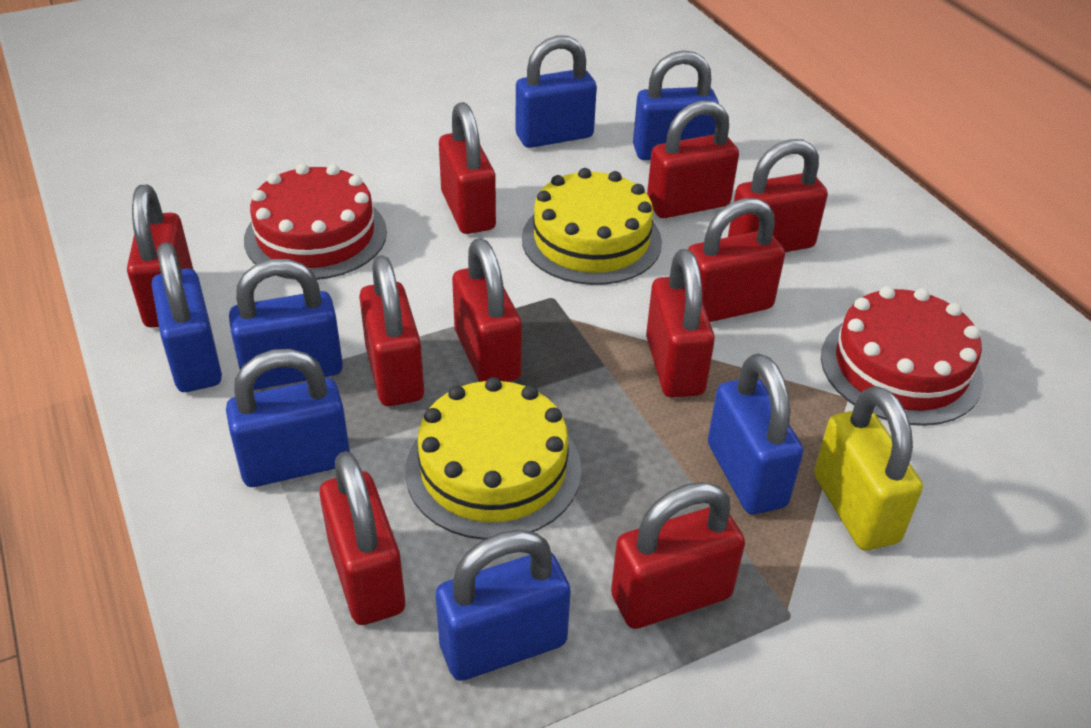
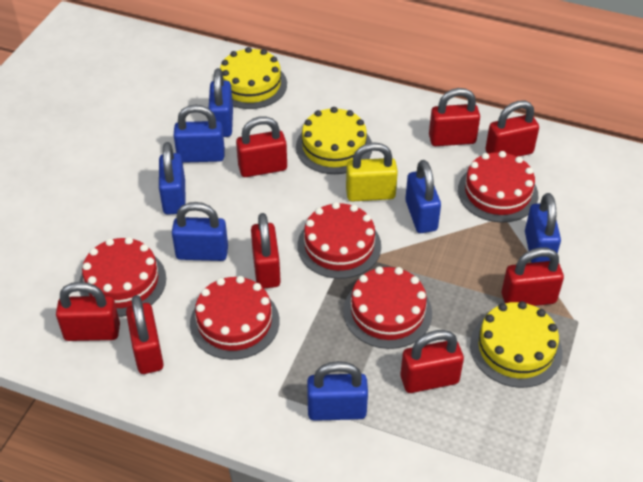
red cake: [244,164,387,280] [821,286,983,426] = 2 -> [79,237,166,317] [190,276,279,360] [298,202,381,279] [343,266,432,349] [458,151,538,223] = 5
red padlock: [127,185,193,328] [319,451,405,625] [359,255,424,406] [439,102,496,234] [452,239,522,382] [611,482,745,629] [646,249,715,398] [647,100,739,218] [688,198,785,322] [728,139,828,252] = 10 -> [56,282,120,341] [126,295,164,374] [236,116,287,177] [251,213,281,288] [401,330,464,393] [429,88,480,146] [485,100,539,157] [502,247,564,306] = 8
yellow cake: [405,377,581,540] [522,168,662,285] = 2 -> [220,47,287,109] [296,107,372,174] [470,301,562,388] = 3

